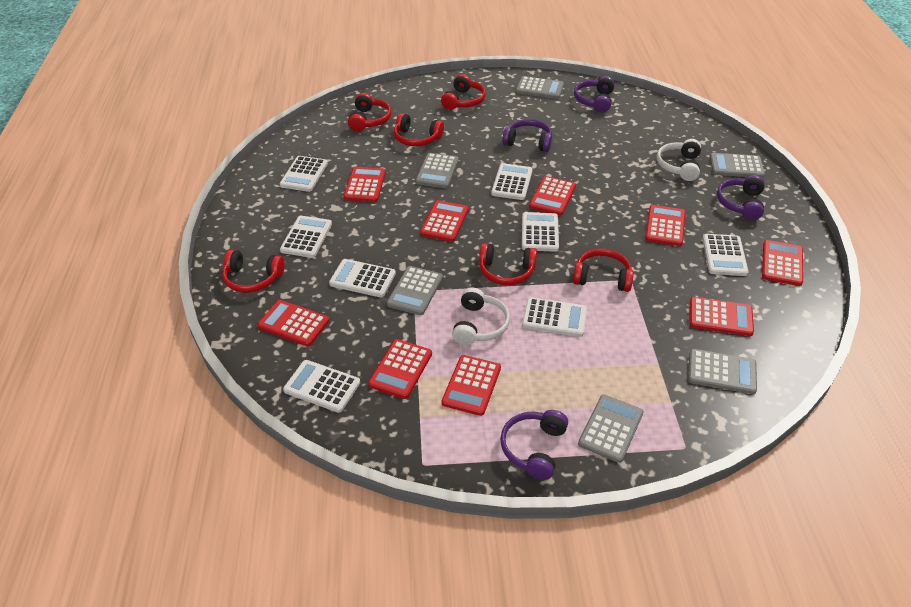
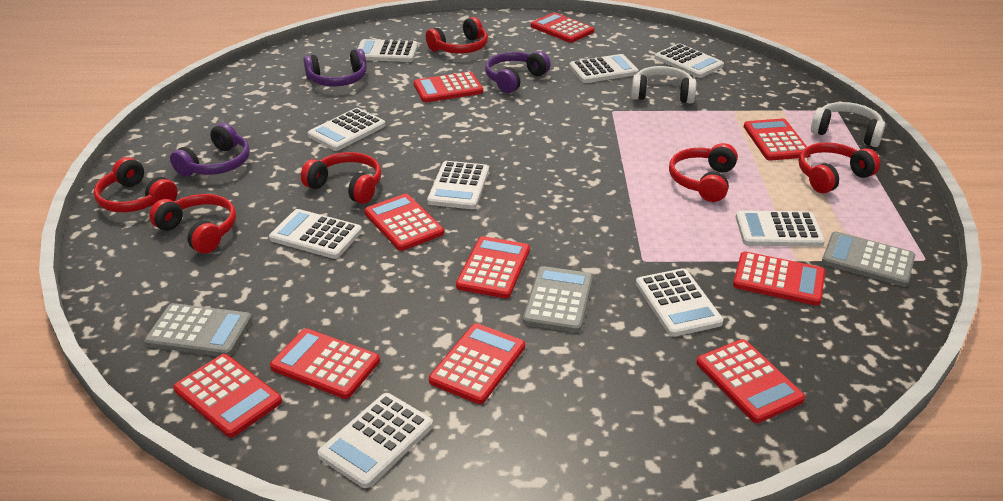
grey calculator: [387,266,443,315] [416,153,458,188] [516,76,564,99] [578,395,644,463] [688,349,757,394] [710,153,765,178] = 6 -> [144,303,252,356] [523,266,593,333] [822,232,915,287] = 3
purple headphones: [500,410,568,480] [502,119,552,152] [574,76,615,113] [717,175,764,220] = 4 -> [170,123,250,176] [303,49,367,87] [485,51,551,93] = 3
red calculator: [257,300,329,347] [344,167,386,202] [368,339,432,399] [420,200,469,242] [442,355,501,416] [529,176,576,216] [645,205,685,246] [690,297,754,336] [762,240,803,286] = 9 -> [173,354,282,437] [270,328,380,399] [364,194,444,251] [414,72,483,102] [429,323,525,404] [456,236,530,298] [531,12,594,43] [696,339,805,423] [733,252,825,306] [744,118,810,161] = 10
white calculator: [280,156,328,192] [280,216,332,258] [283,360,360,413] [329,259,396,297] [491,163,533,200] [522,212,559,252] [522,297,587,337] [702,234,749,276] = 8 -> [269,209,362,259] [308,108,386,151] [318,393,433,488] [357,39,418,62] [427,161,489,209] [569,54,639,83] [636,268,723,337] [655,43,724,78] [736,210,825,247] = 9

